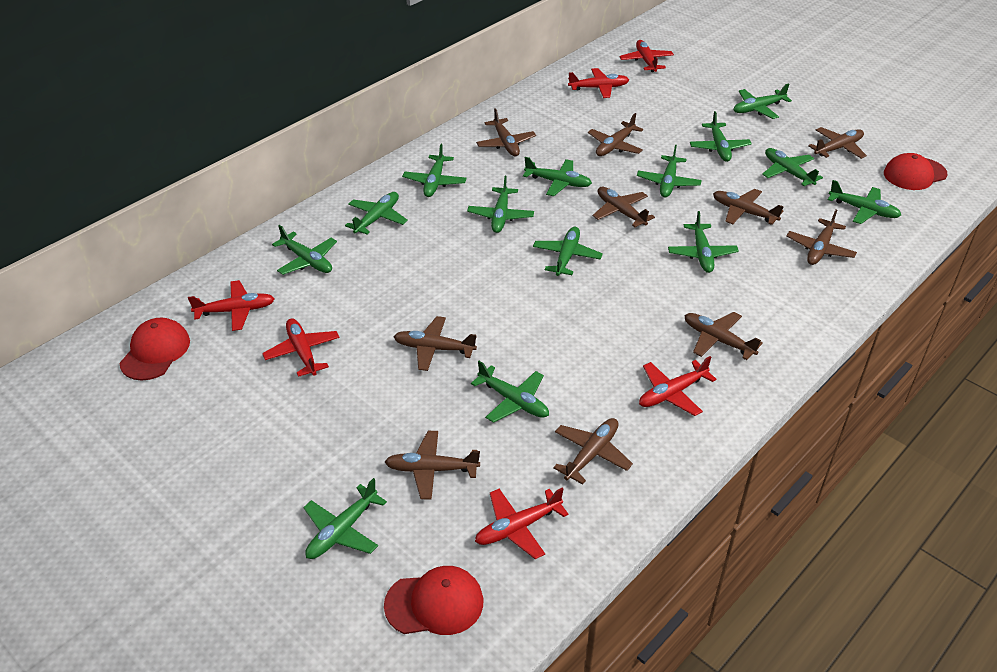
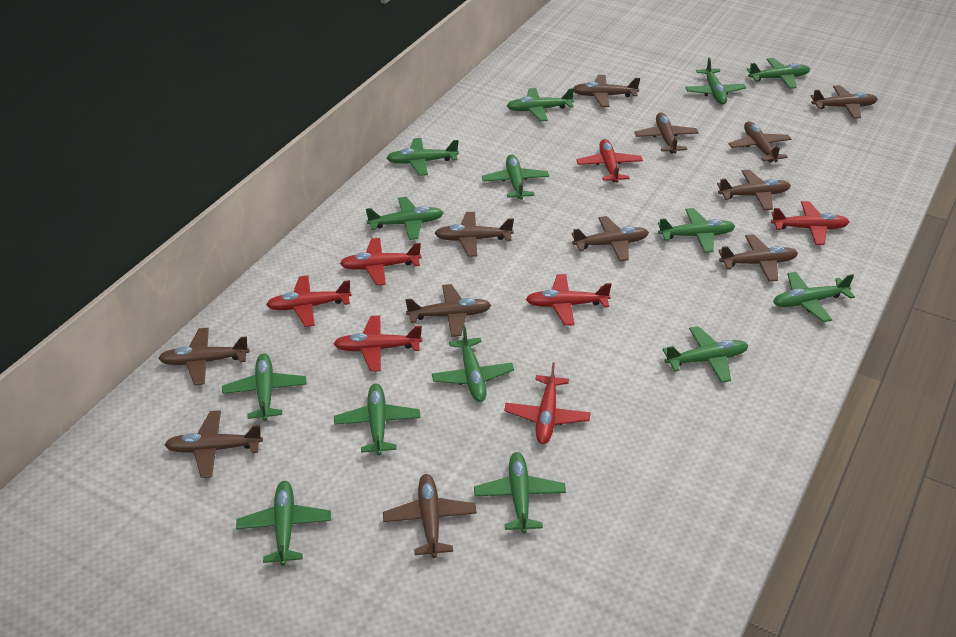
brown plane: [385,431,480,500] [393,316,477,371] [476,108,536,156] [553,418,633,485] [588,113,643,156] [593,187,655,227] [684,312,763,360] [713,189,784,225] [786,209,857,265] [808,127,867,159] = 10 -> [158,328,250,385] [164,410,263,478] [383,474,477,558] [405,284,491,337] [434,212,514,257] [572,216,649,261] [573,75,640,107] [634,113,699,154] [717,170,791,210] [718,234,798,282] [729,121,791,162] [811,85,878,119] = 12
red cap: [120,318,190,380] [384,566,483,635] [884,153,947,190] = 3 -> none = 0
red plane: [188,280,275,331] [262,318,340,377] [475,488,569,559] [568,68,629,98] [619,40,674,72] [639,356,717,416] = 6 -> [266,275,352,327] [334,316,422,372] [340,238,421,286] [504,362,590,444] [525,274,612,326] [576,139,643,183] [771,201,849,245] = 7

